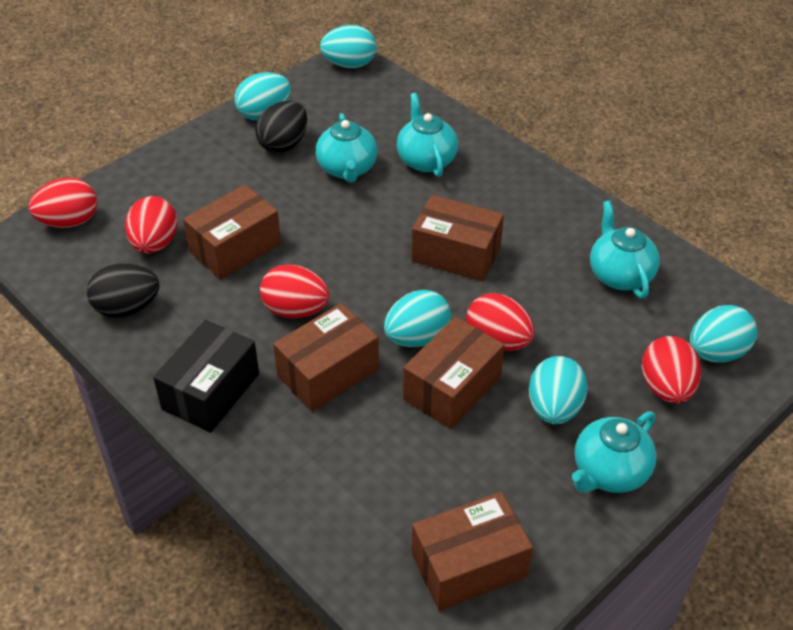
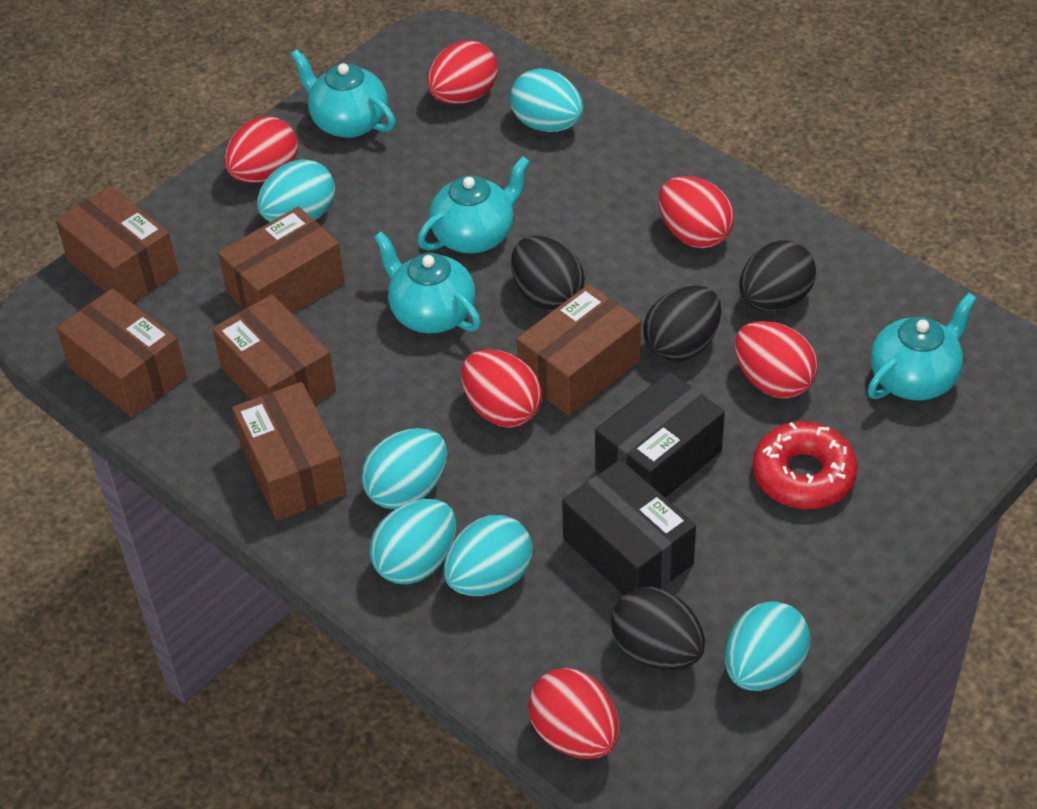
black box: [153,320,259,433] = 1 -> [562,459,696,595] [595,371,725,498] = 2
black egg: [87,263,159,317] [255,101,307,153] = 2 -> [511,236,585,311] [611,587,705,670] [643,285,721,362] [739,240,816,312] = 4
brown box: [183,185,281,279] [273,303,379,411] [403,316,505,429] [412,195,504,282] [412,492,533,611] = 5 -> [55,186,178,303] [56,288,187,418] [212,294,336,405] [218,206,345,314] [232,382,347,521] [517,284,641,416] = 6
red donut: none = 0 -> [753,421,858,509] = 1
red egg: [29,178,97,228] [125,196,177,253] [260,264,329,318] [466,293,534,351] [642,336,701,403] = 5 -> [224,116,297,183] [427,40,497,104] [461,350,542,428] [528,668,619,759] [659,176,734,248] [734,321,818,398] = 6
turquoise egg: [234,72,291,120] [320,25,376,68] [384,290,451,347] [529,356,588,424] [690,305,757,362] = 5 -> [257,159,335,222] [361,428,447,509] [370,499,456,584] [443,515,533,596] [510,68,583,132] [725,601,810,691] = 6

